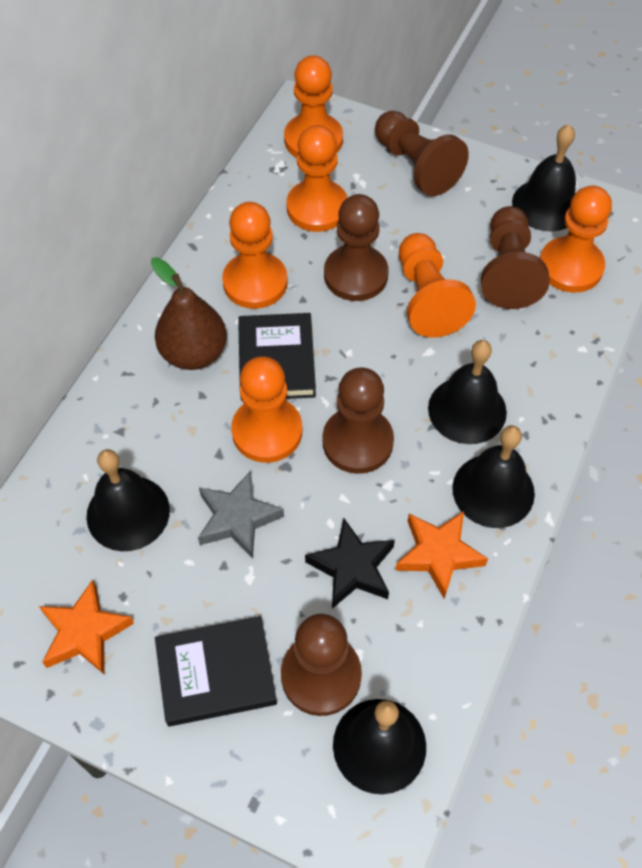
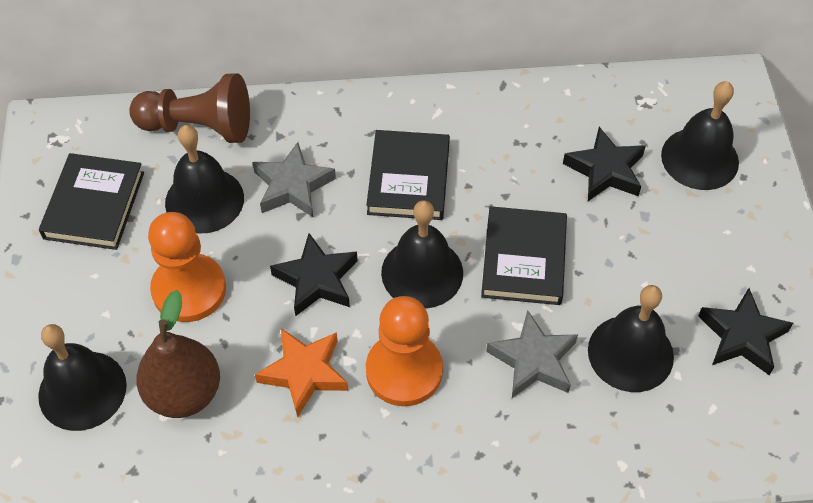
black book: [155,616,277,727] [238,313,316,400] = 2 -> [39,153,144,250] [366,130,450,220] [481,206,567,305] = 3
black star: [305,519,395,609] = 1 -> [270,233,358,316] [563,127,646,201] [698,288,793,375] = 3
brown pawn: [281,614,362,716] [322,368,394,474] [324,194,388,301] [375,111,469,196] [481,206,550,309] = 5 -> [129,73,250,143] = 1
grey star: [198,471,284,559] = 1 -> [252,142,336,217] [486,310,578,398] = 2
orange pawn: [222,202,288,309] [231,357,302,463] [284,55,343,158] [286,125,348,232] [399,233,476,337] [540,186,612,293] = 6 -> [148,212,226,322] [366,296,443,406] = 2
orange star: [39,580,134,675] [395,511,488,599] = 2 -> [255,328,348,417] = 1

